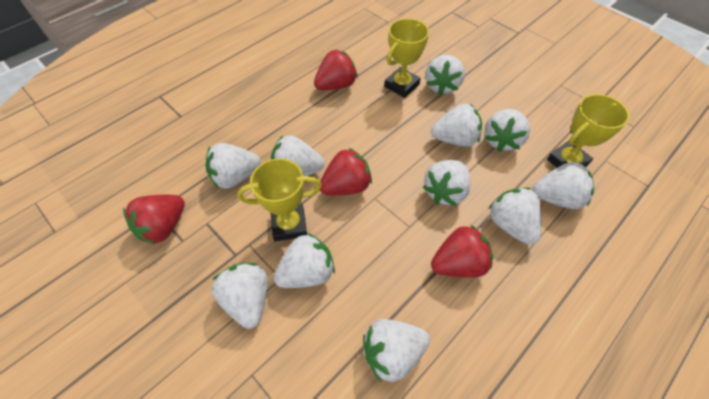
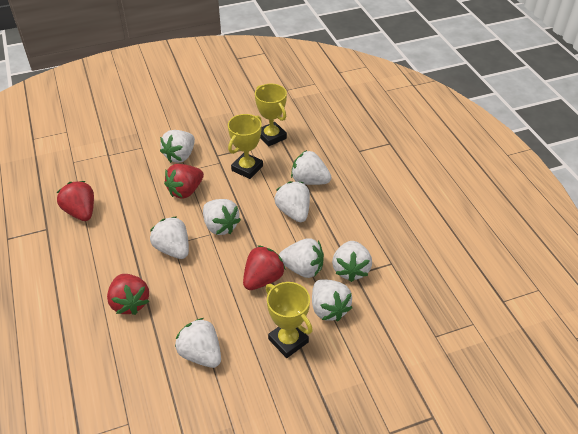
white strawberry: [206,143,261,189] [212,263,268,329] [271,135,324,176] [274,233,335,288] [363,319,430,382] [423,160,471,206] [425,55,465,95] [431,104,482,147] [484,109,530,152] [488,187,542,245] [532,162,594,209] = 11 -> [150,216,189,259] [160,130,195,163] [175,318,221,368] [203,199,241,235] [275,181,310,222] [279,238,324,278] [291,150,331,185] [312,279,352,321] [332,241,372,282] = 9

